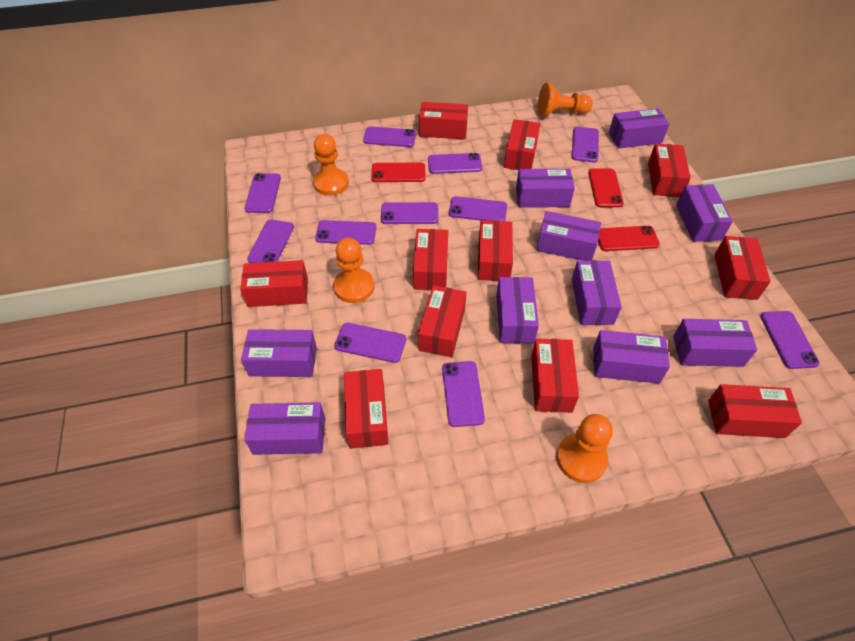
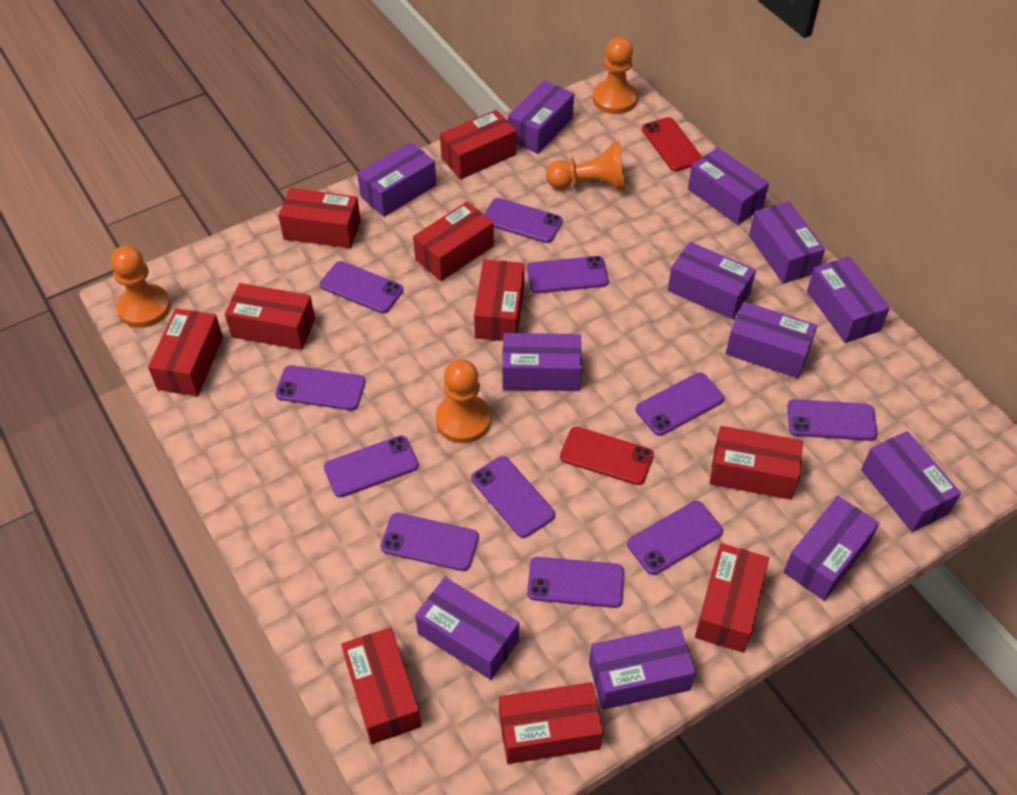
purple box: [241,329,317,377] [244,402,326,455] [496,277,539,344] [516,169,575,208] [537,211,601,261] [572,260,622,325] [593,330,670,384] [609,108,669,148] [673,319,757,367] [676,184,733,242] = 10 -> [357,142,437,217] [415,577,519,680] [502,333,582,391] [508,80,574,154] [589,626,696,710] [668,242,756,319] [688,148,769,225] [725,302,817,378] [749,201,825,284] [783,496,879,601] [807,256,890,343] [861,431,961,532] = 12
red box: [240,260,308,307] [344,369,388,449] [413,229,448,290] [418,285,466,357] [419,102,468,139] [478,220,513,281] [504,119,540,170] [531,338,579,413] [648,144,691,197] [708,384,802,438] [715,236,771,300] = 11 -> [148,308,223,396] [225,283,315,350] [278,188,361,248] [341,627,422,744] [413,202,494,281] [440,110,516,179] [474,260,525,341] [499,682,603,764] [695,543,769,653] [710,426,803,500] = 10
red phone: [371,163,425,182] [588,168,624,207] [598,226,660,251] = 3 -> [560,427,654,485] [642,117,702,171] = 2

